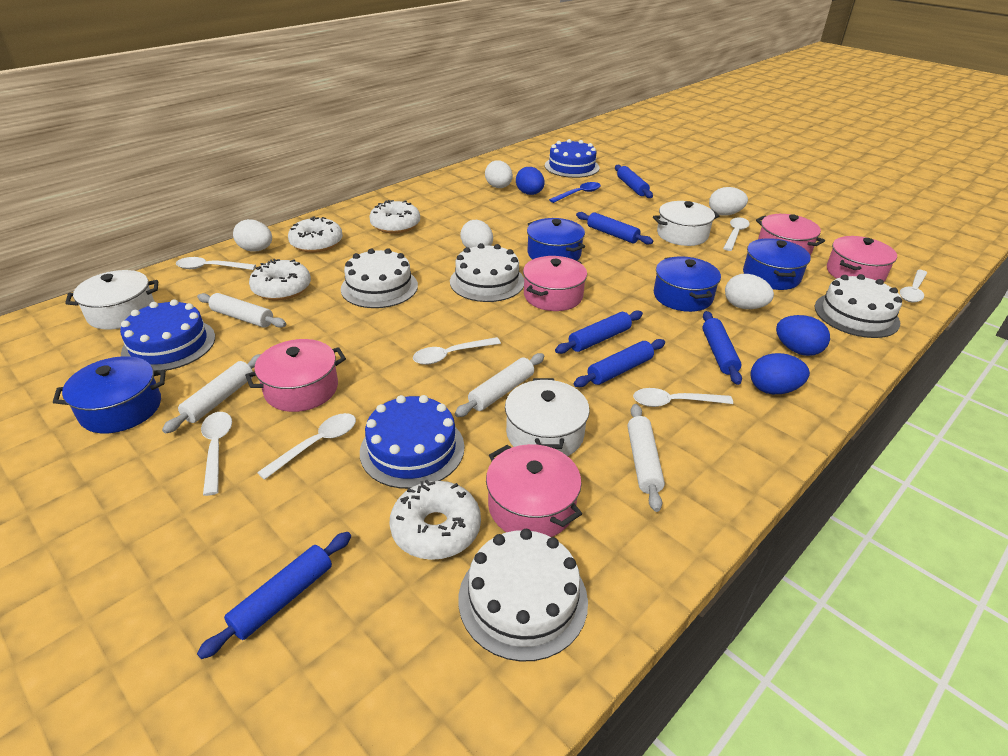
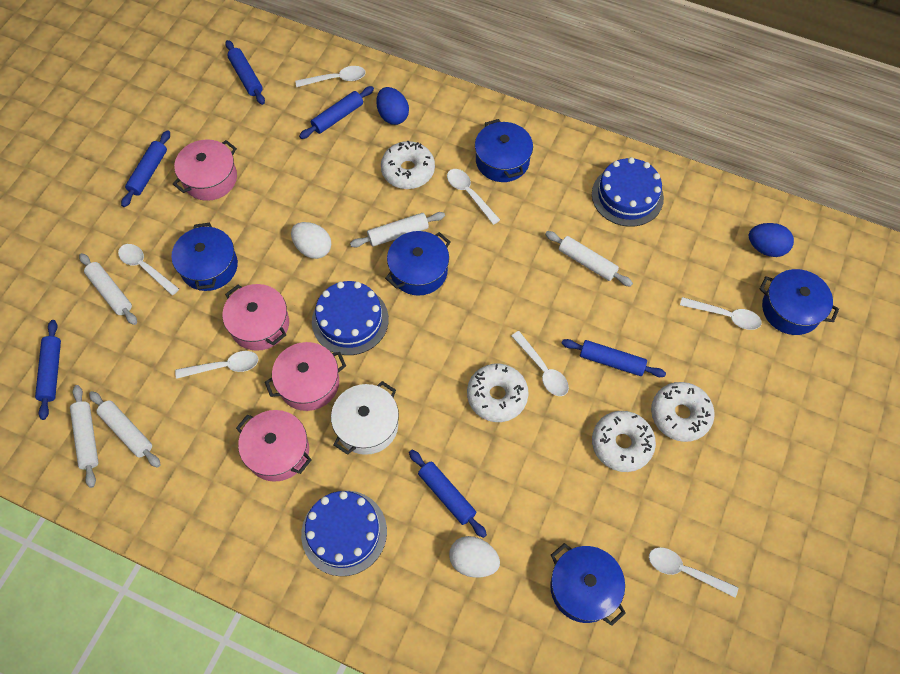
blue egg: [516,167,544,195] [751,353,810,394] [776,315,830,356] = 3 -> [376,87,409,125] [749,223,794,257] = 2
blue pot: [53,356,166,433] [527,218,585,261] [654,256,721,312] [743,238,811,290] = 4 -> [172,223,238,291] [385,231,450,296] [475,119,533,182] [550,543,626,626] [759,269,839,335] = 5
blue spoon: [549,182,601,203] = 1 -> none = 0
pink pot: [245,339,346,412] [486,444,582,537] [523,256,587,311] [756,214,825,255] [827,236,897,281] = 5 -> [173,139,237,201] [222,284,289,351] [236,410,312,482] [265,342,346,411] = 4
white cake: [341,248,418,308] [450,243,524,302] [458,529,588,662] [814,274,902,338] = 4 -> none = 0
white egg: [233,219,272,251] [460,220,493,248] [485,161,513,188] [709,187,748,216] [725,274,774,309] = 5 -> [291,222,331,259] [449,536,500,578] = 2
white pot: [65,270,158,330] [505,378,590,456] [653,201,719,246] = 3 -> [331,381,399,455] = 1
white rolling pin: [162,354,261,433] [197,293,286,328] [455,353,544,417] [627,404,665,512] = 4 -> [70,385,99,488] [79,253,137,325] [89,391,161,468] [350,212,445,247] [545,231,633,287] = 5

